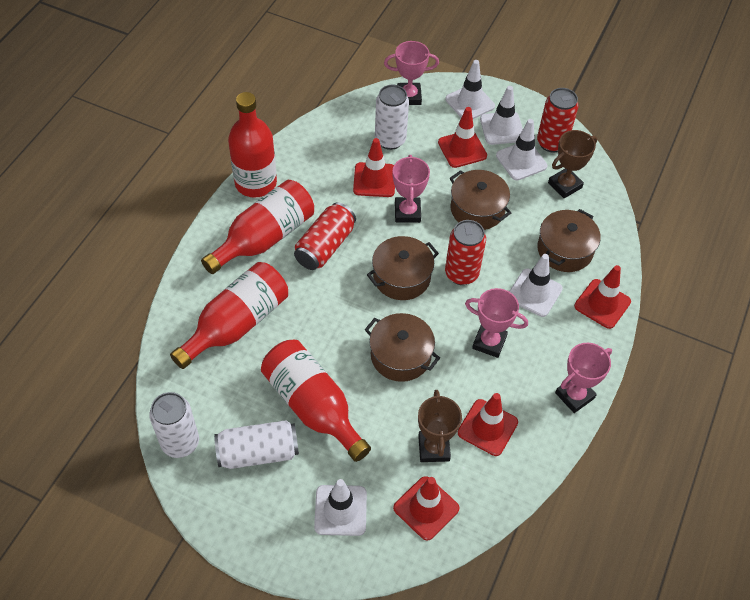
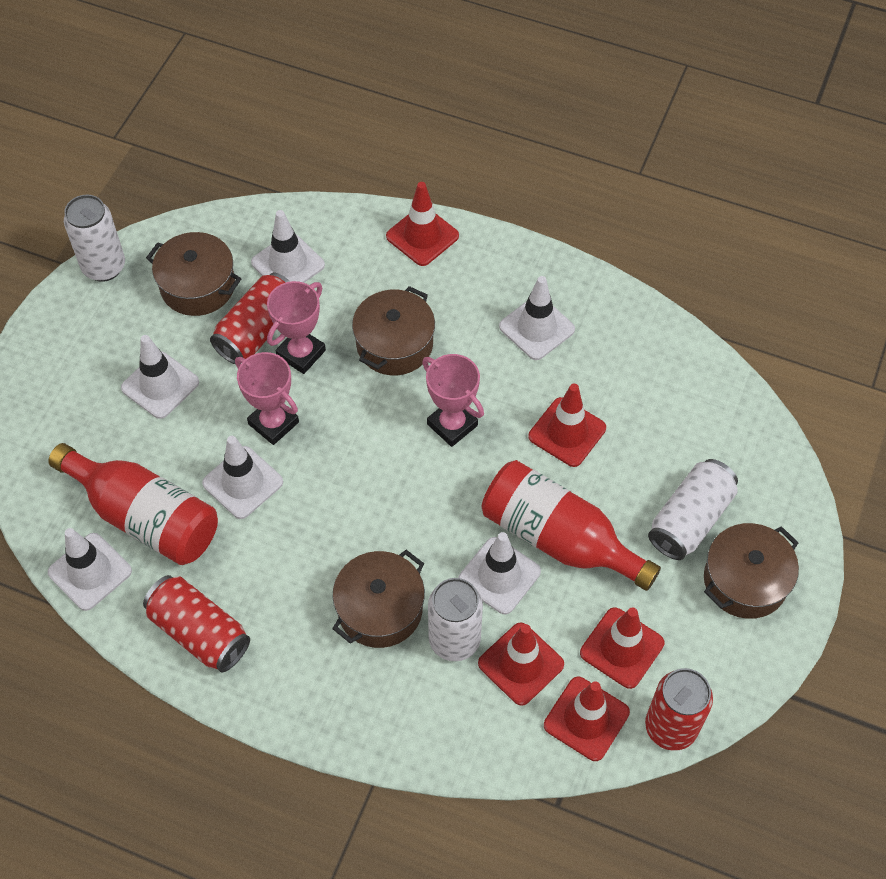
brown trophy: [418,390,462,462] [548,130,597,198] = 2 -> none = 0
pink trophy: [384,41,439,105] [393,155,430,223] [465,288,528,358] [555,343,612,413] = 4 -> [235,352,299,445] [267,281,326,374] [422,354,484,447] = 3
red bottle: [170,262,288,369] [201,180,314,274] [228,92,277,198] [261,340,371,462] = 4 -> [48,443,218,565] [482,460,661,591] = 2
white traffic cone: [314,479,367,536] [445,60,495,119] [480,86,523,145] [496,119,547,180] [509,254,563,317] = 5 -> [48,528,132,611] [121,335,199,419] [202,436,283,519] [251,210,325,283] [458,532,541,614] [499,276,575,360] = 6

